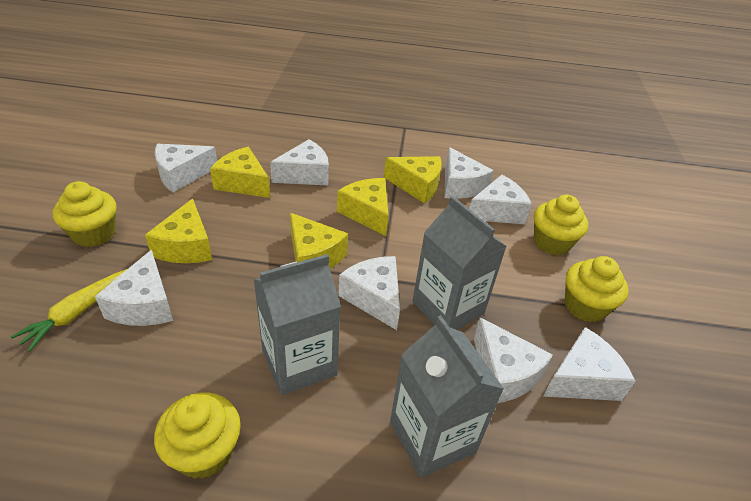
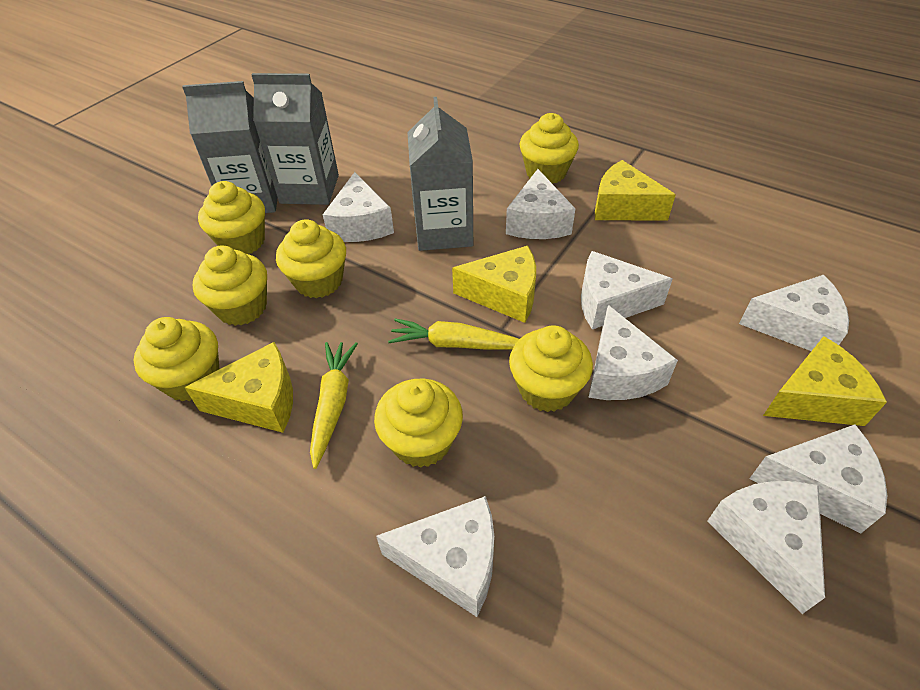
yellow carrot: [11,269,127,352] = 1 -> [310,342,358,469] [388,318,519,350] = 2
yellow cheese: [145,198,212,263] [210,147,270,198] [290,213,348,269] [337,178,389,236] [384,156,442,204] = 5 -> [184,342,293,433] [452,246,536,323] [595,160,676,221] [763,336,887,426] = 4
yellow cupcake: [53,181,116,247] [154,392,241,479] [534,195,588,255] [565,256,629,322] = 4 -> [134,317,219,401] [193,245,267,326] [198,181,265,254] [276,219,346,298] [374,378,463,468] [509,325,593,412] [519,113,579,184] = 7

